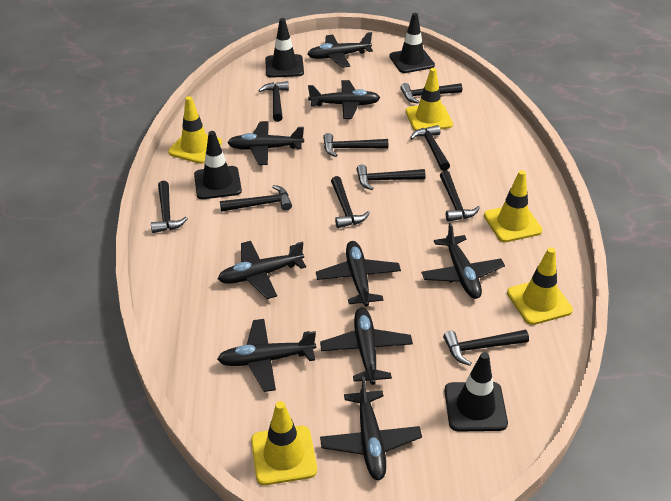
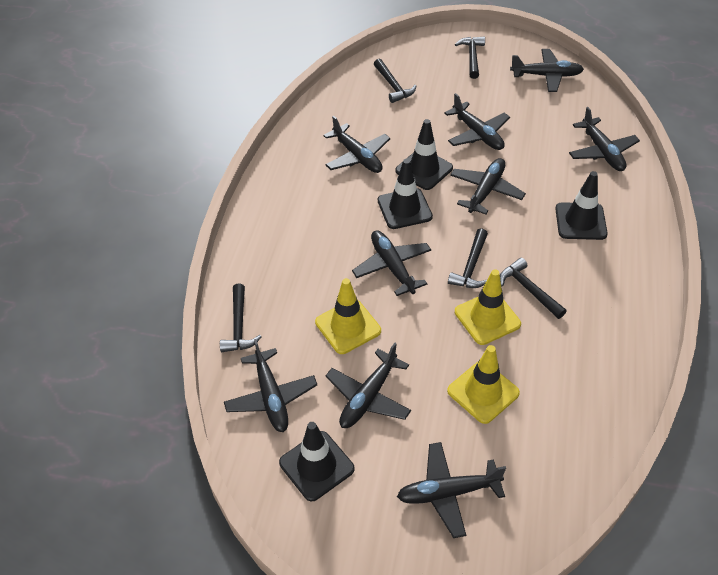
black hammer: [151,181,188,233] [220,185,292,212] [258,81,289,122] [323,133,388,157] [331,176,370,228] [356,165,425,190] [400,83,462,103] [410,125,450,171] [440,170,480,222] [443,330,529,366] = 10 -> [220,283,262,352] [374,59,416,103] [448,228,488,288] [455,37,485,79] [500,258,567,319] = 5
yellow traffic cone: [168,96,222,164] [251,401,317,485] [406,68,453,131] [484,170,543,242] [507,247,573,325] = 5 -> [315,278,381,354] [447,345,520,424] [455,269,521,345] = 3

